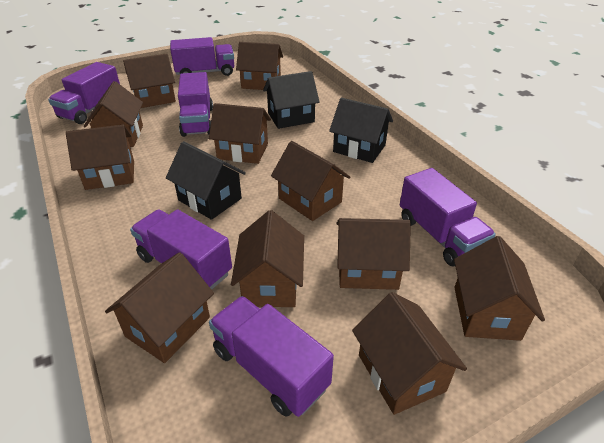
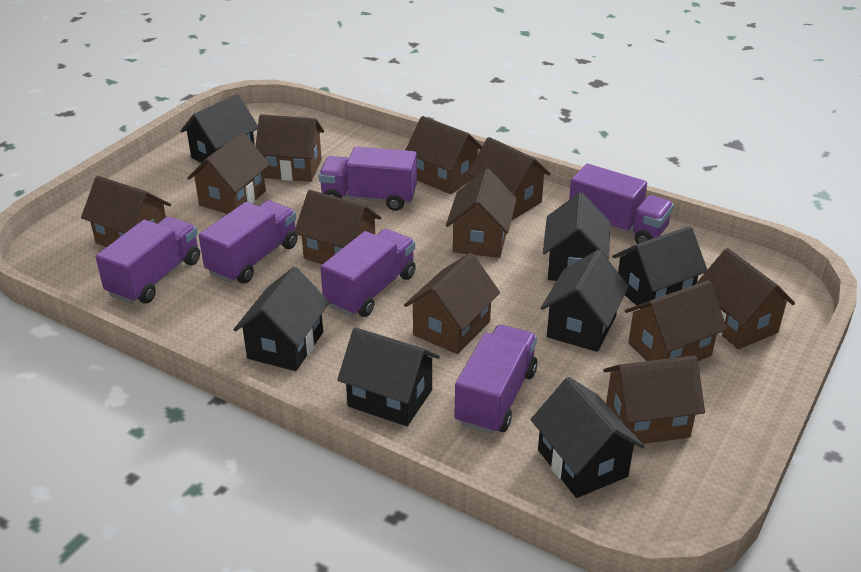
black house: [166,141,246,220] [263,71,320,129] [329,98,393,163] = 3 -> [180,94,258,163] [233,267,330,371] [337,327,440,426] [531,377,644,498] [541,250,629,352] [543,192,610,281] [612,226,707,309] = 7

